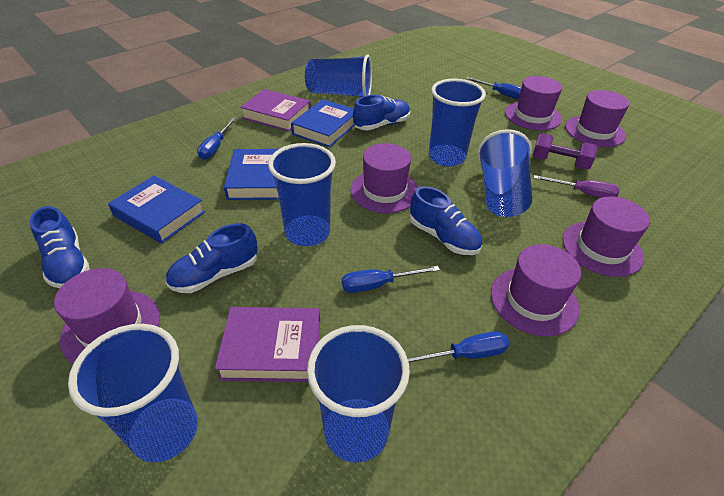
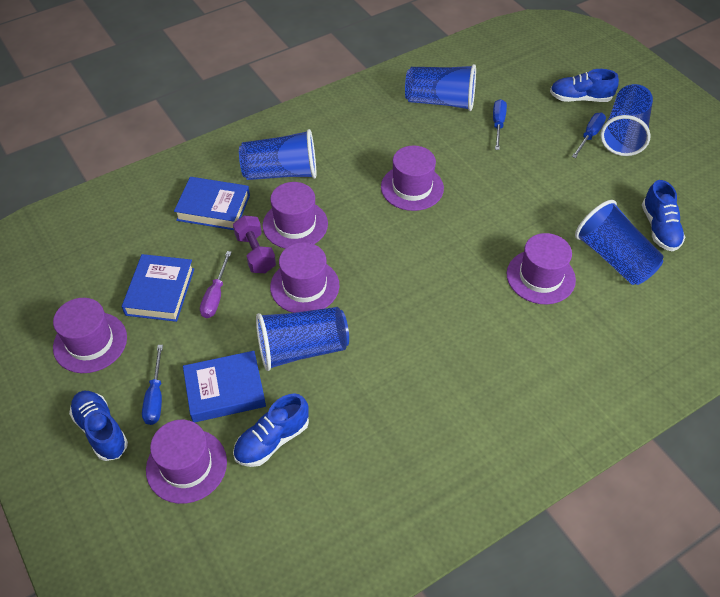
blue cup: [68,324,198,462] [268,143,336,246] [305,54,372,97] [307,325,410,462] [429,79,486,166] [477,129,532,217] = 6 -> [239,129,316,180] [256,307,349,371] [405,64,476,111] [575,200,664,285] [601,84,653,156] = 5
blue screwdriver: [197,117,236,160] [342,266,440,293] [407,331,510,362] [466,77,522,99] = 4 -> [142,345,163,425] [493,99,507,150] [572,113,606,158] = 3
purple book: [215,307,320,382] [240,89,311,131] = 2 -> none = 0

